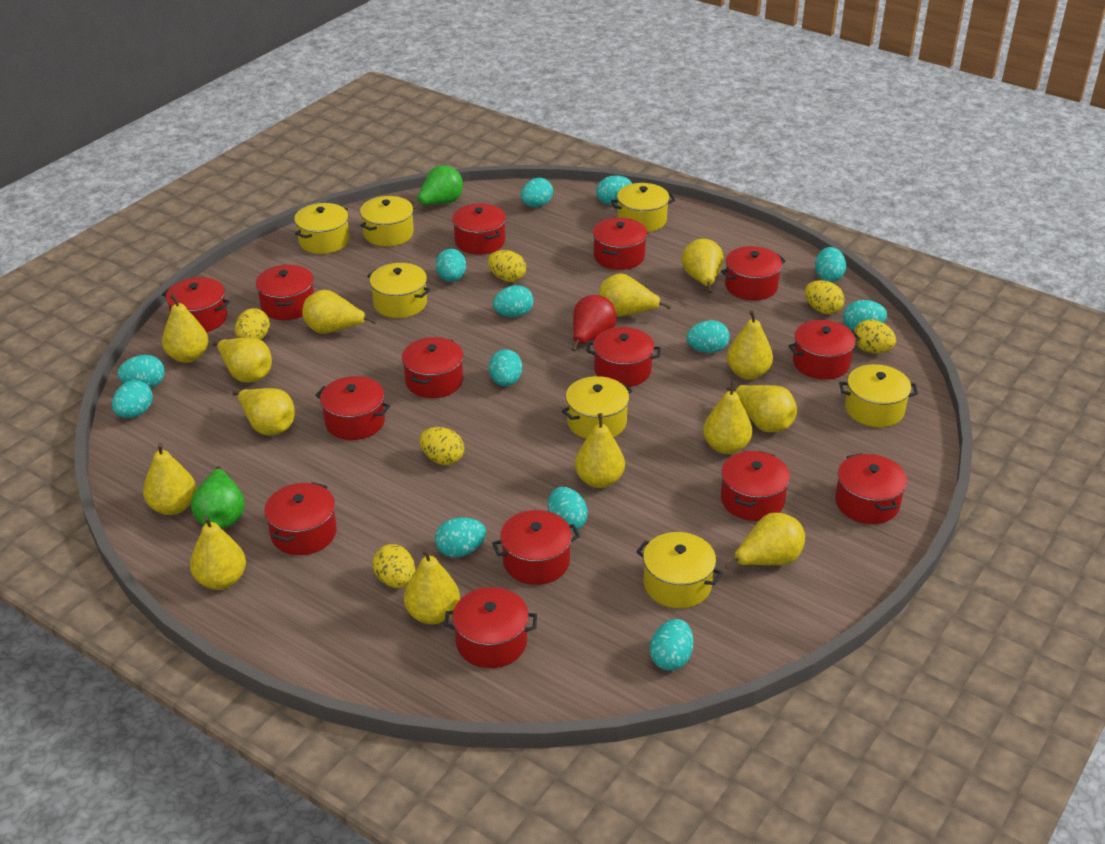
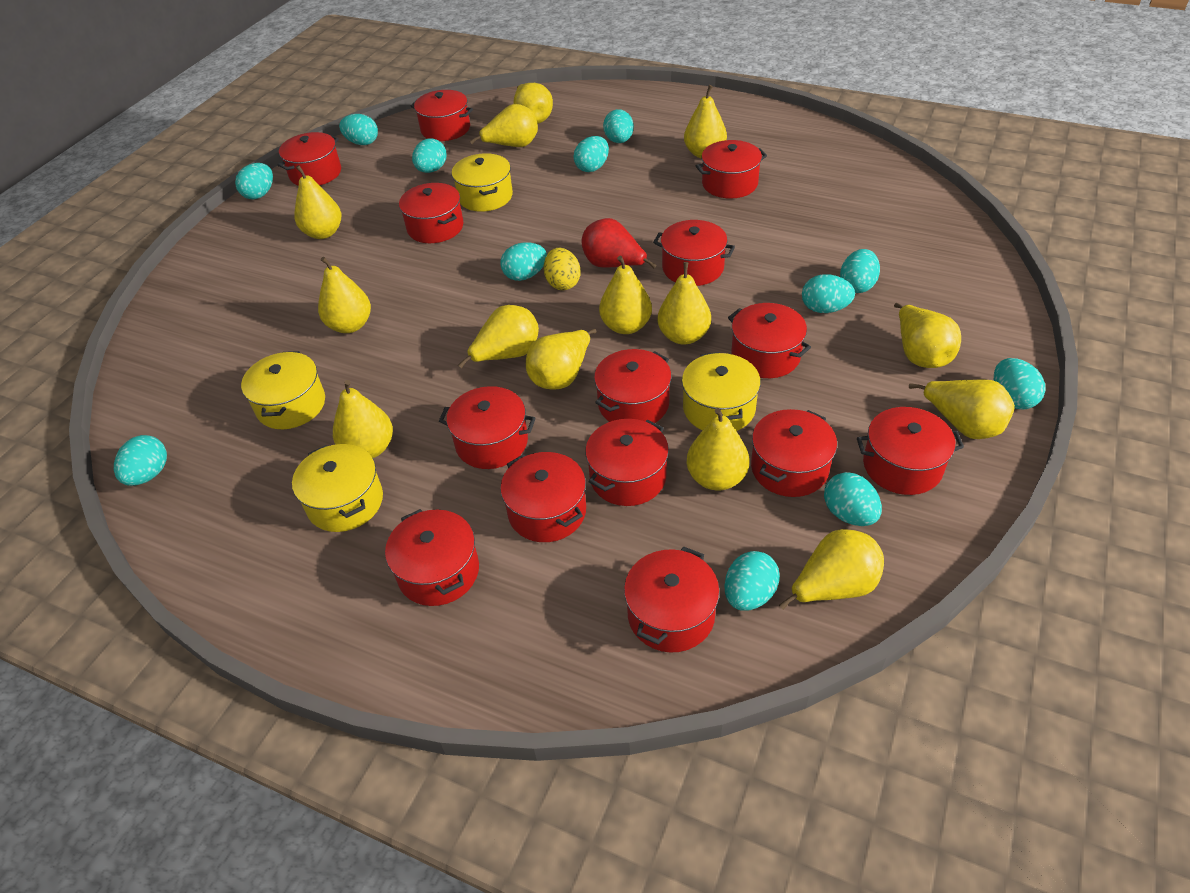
green pear: [191,466,245,529] [413,165,463,209] = 2 -> none = 0
turquoise egg: [112,380,153,418] [117,355,165,388] [435,517,486,557] [436,249,466,282] [489,349,522,386] [493,285,533,317] [521,178,553,207] [548,487,588,532] [596,175,632,205] [650,619,693,671] [686,320,730,353] [815,247,846,282] [843,300,887,331] = 13 -> [114,435,167,486] [235,163,273,199] [339,114,378,145] [412,138,447,173] [500,242,547,281] [573,136,609,172] [603,109,634,143] [724,551,780,611] [802,274,855,313] [824,472,882,526] [840,249,880,293] [994,358,1045,410] = 12
yellow egg: [235,309,270,340] [372,544,415,588] [420,427,464,465] [488,250,526,282] [805,280,845,314] [854,320,896,353] = 6 -> [544,248,580,290] = 1
yellow pot: [294,203,349,254] [360,196,414,246] [367,263,431,318] [562,376,632,439] [611,183,675,232] [636,532,723,608] [839,364,918,427] = 7 -> [241,351,325,429] [292,444,383,532] [452,153,513,212] [682,352,761,431] = 4

